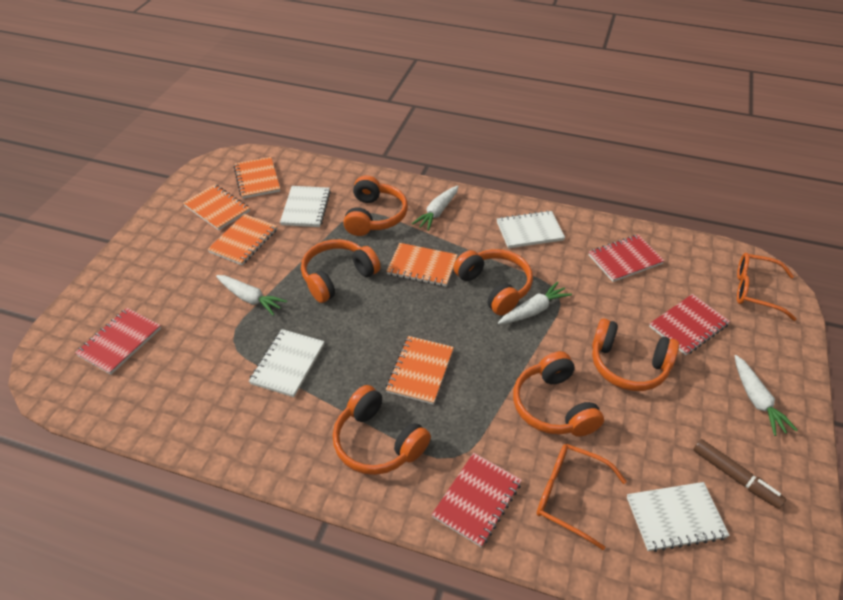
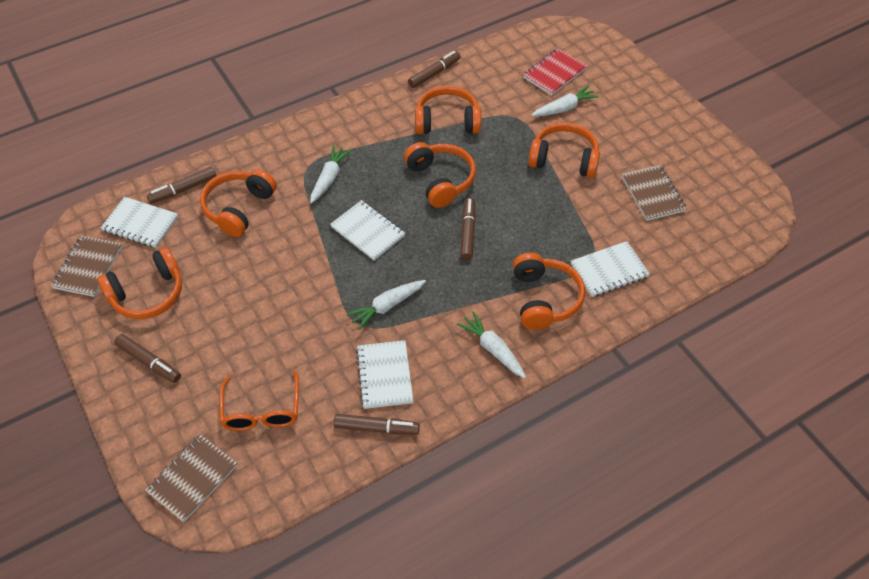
brown marker: [693,439,786,509] = 1 -> [114,334,181,383] [147,167,216,204] [334,414,420,435] [408,51,461,88] [460,198,476,260] = 5
brown notebook: none = 0 -> [51,236,122,297] [145,434,238,523] [622,165,687,221] = 3
orange glasses: [536,444,627,550] [737,253,797,321] = 2 -> [219,370,299,431] = 1
orange notebook: [183,184,250,230] [207,214,277,265] [234,157,280,199] [386,243,458,287] [386,336,454,405] = 5 -> none = 0
red notebook: [75,308,161,375] [432,453,522,547] [589,235,664,282] [649,294,730,355] = 4 -> [523,49,587,95] = 1

